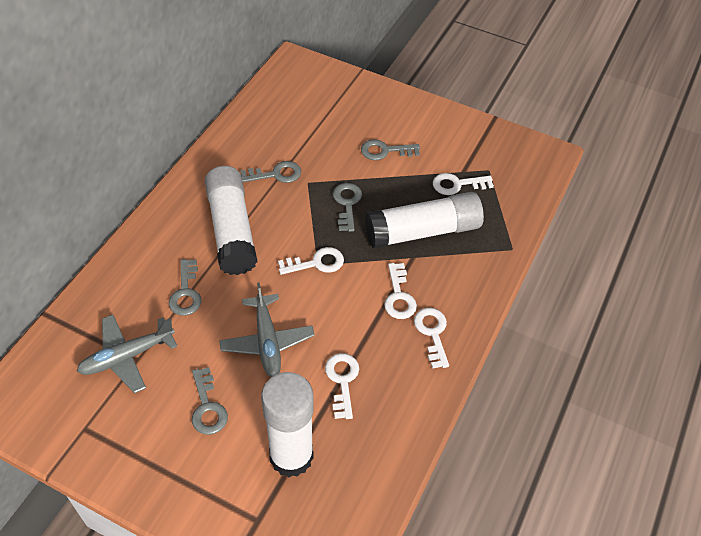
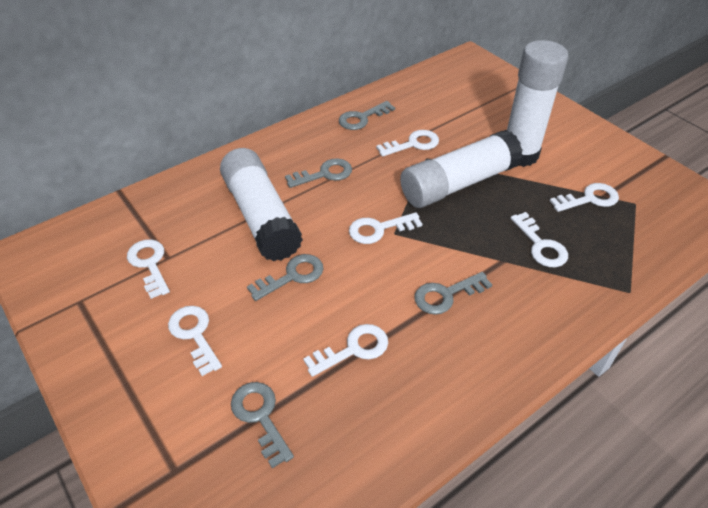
grey plane: [77,315,177,393] [219,283,315,377] = 2 -> none = 0
white key: [278,247,344,275] [325,353,359,419] [384,263,417,319] [414,308,449,369] [433,173,494,195] = 5 -> [127,239,170,299] [168,306,222,376] [303,324,388,377] [349,212,422,244] [376,130,439,157] [510,212,568,267] [550,183,619,212] = 7

